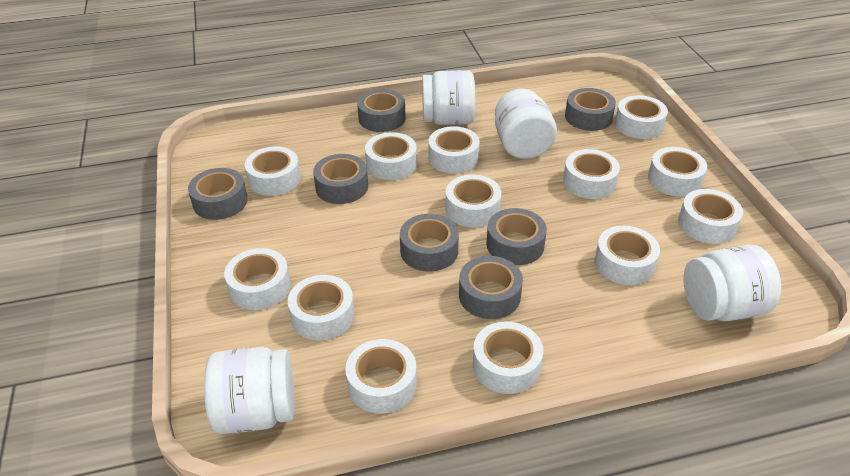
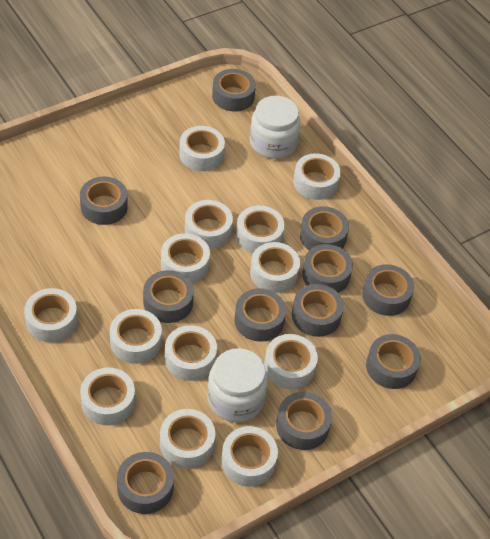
grey tape: [188,168,248,220] [313,154,368,204] [357,89,406,132] [400,214,459,272] [459,256,523,319] [486,208,547,265] [565,88,616,131] = 7 -> [80,177,128,225] [117,452,174,514] [143,270,194,323] [212,69,256,112] [234,288,286,342] [276,392,332,450] [292,284,344,337] [300,206,349,250] [302,244,353,293] [362,264,414,316] [366,334,421,389] = 11
white jar: [204,347,295,434] [422,70,475,125] [495,89,557,159] [683,244,781,321] = 4 -> [207,348,268,422] [250,96,300,159] = 2

